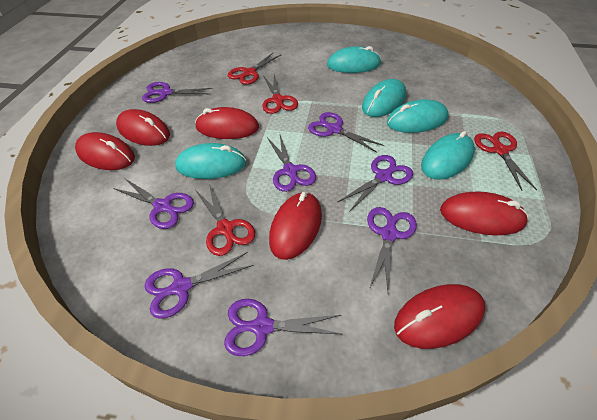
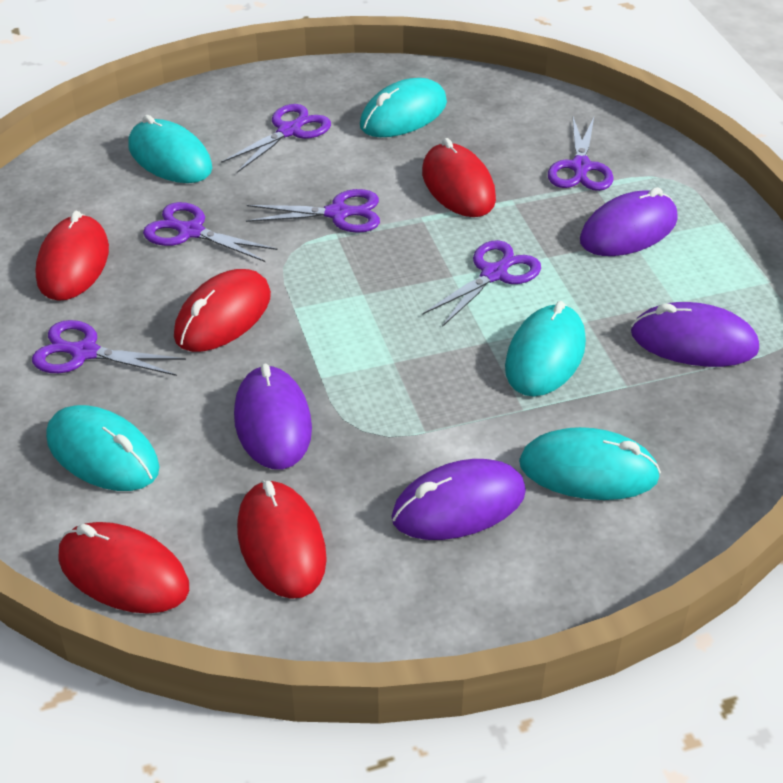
purple mouse: none = 0 -> [234,364,312,470] [391,459,526,540] [580,187,678,256] [631,302,759,367] = 4
purple scissors: [113,178,194,229] [142,82,213,103] [145,252,254,319] [224,299,341,356] [267,135,316,192] [308,112,384,152] [338,155,413,212] [367,207,417,292] = 8 -> [32,320,186,376] [143,202,278,262] [221,104,331,173] [246,189,380,233] [423,240,541,327] [548,117,614,191] = 6
red mouse: [75,132,135,170] [116,109,170,146] [195,107,259,139] [269,192,322,260] [394,284,485,349] [440,192,528,235] = 6 -> [35,211,109,301] [58,522,189,614] [174,269,271,352] [237,481,327,599] [422,138,496,217] = 5
red scissors: [195,184,255,256] [228,53,281,85] [262,74,298,114] [474,131,537,191] = 4 -> none = 0

